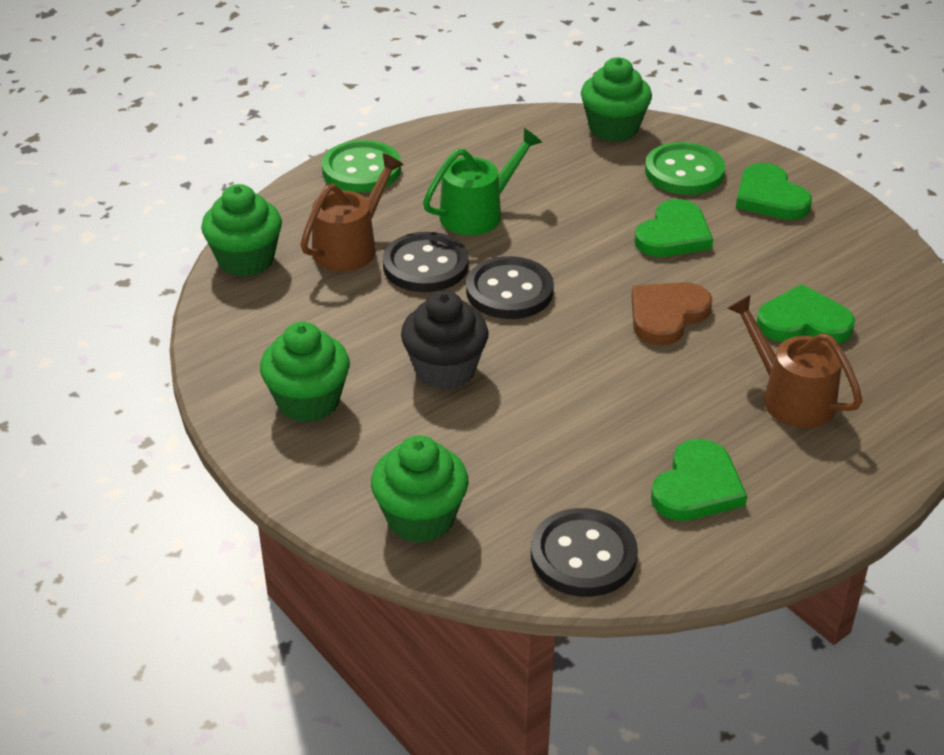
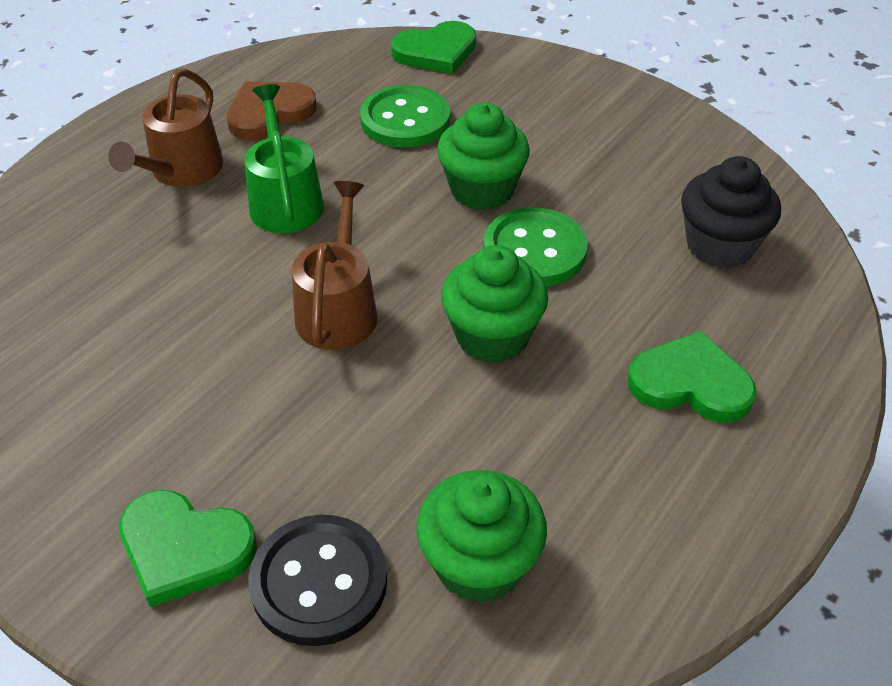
black button: [383,232,469,292] [466,256,554,319] [531,508,638,597] = 3 -> [248,515,387,646] = 1
green cupcake: [201,184,282,277] [260,322,350,423] [371,435,469,543] [581,57,652,142] = 4 -> [416,470,547,603] [437,102,530,210] [441,245,548,363] = 3
green heart: [634,199,713,257] [651,439,747,521] [736,163,812,220] [757,284,855,344] = 4 -> [119,489,257,607] [391,21,476,74] [628,331,757,423] = 3

